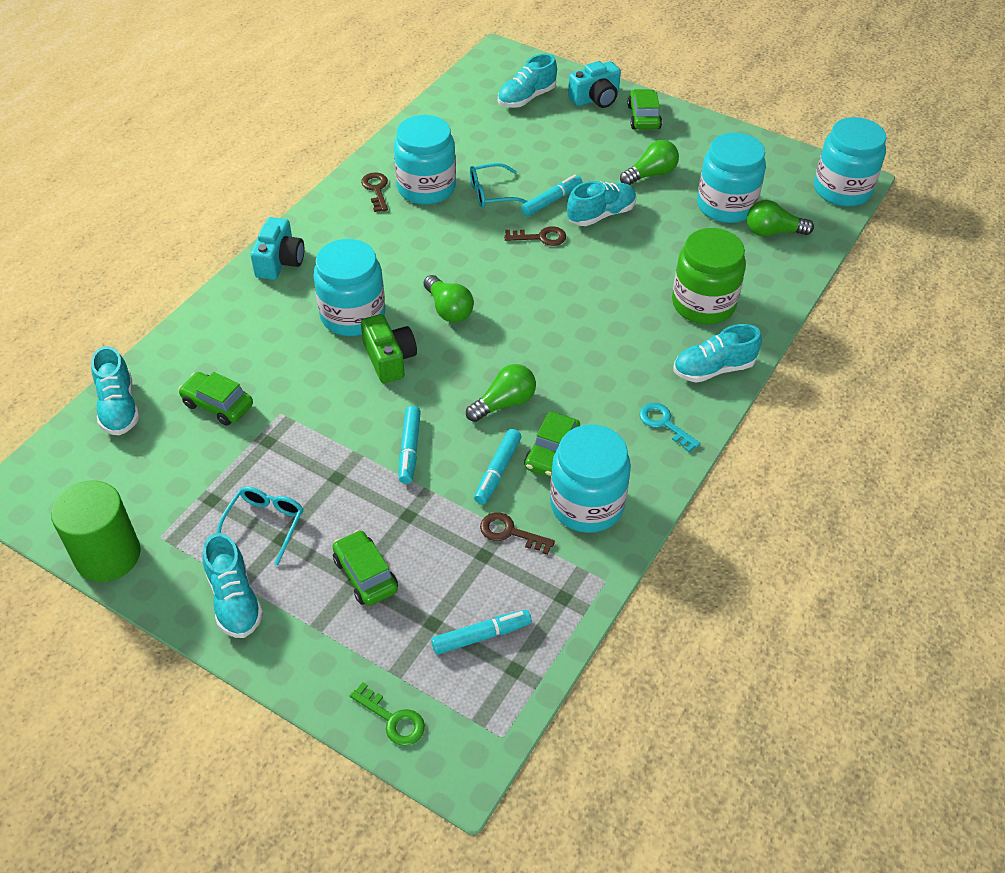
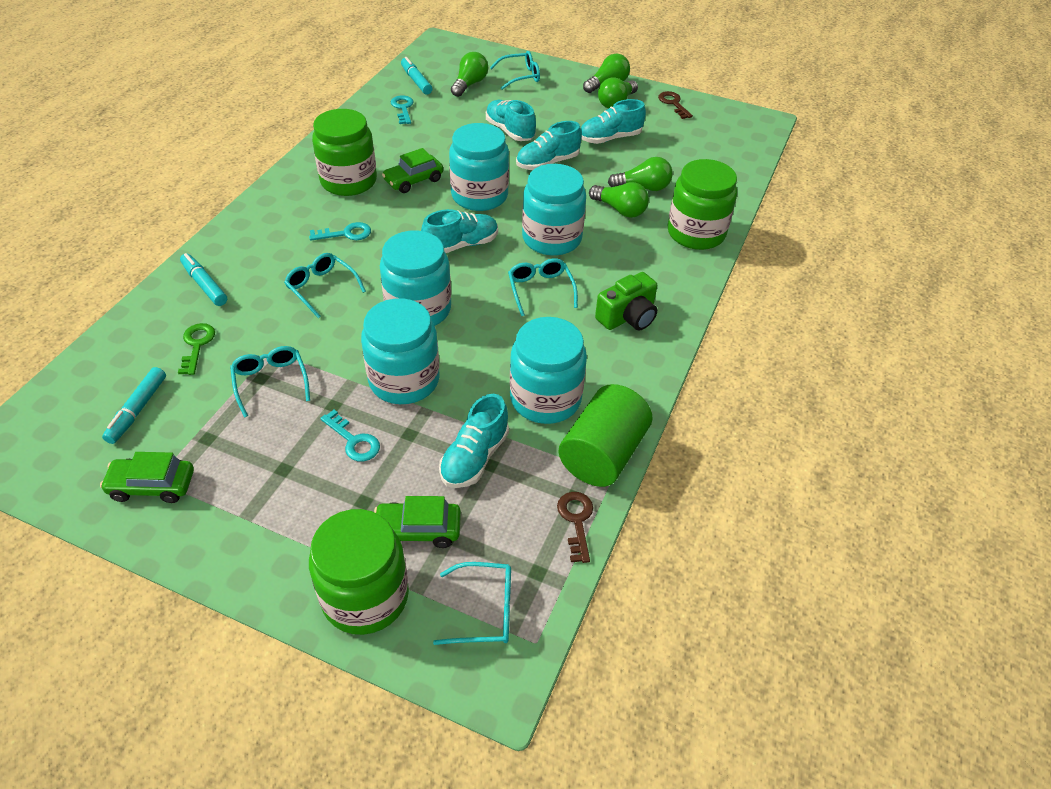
brown key: [361,172,388,212] [480,512,555,555] [504,226,566,246] = 3 -> [557,492,593,563] [658,91,693,119] = 2
green car: [178,372,253,426] [332,530,398,606] [524,411,580,478] [627,89,662,129] = 4 -> [100,452,194,503] [374,496,461,548] [382,148,443,193] = 3
green jar: [672,228,746,324] = 1 -> [309,509,409,635] [312,109,377,196] [668,159,737,250] = 3
green light bulb: [424,275,474,323] [466,364,536,422] [620,140,679,185] [747,200,814,237] = 4 -> [451,52,488,97] [583,54,630,93] [589,182,649,218] [598,77,638,108] [608,157,673,191] = 5
turquoise camera: [250,217,304,280] [568,61,621,108] = 2 -> none = 0
turquoise glasses: [217,487,303,566] [470,163,528,208] = 2 -> [230,346,310,417] [284,253,366,318] [433,562,511,645] [490,51,540,90] [508,258,578,316] = 5
turquoise key: [639,403,700,452] = 1 -> [309,222,371,241] [320,410,380,462] [391,95,414,124] = 3
turquoise marker: [399,406,421,484] [431,610,532,655] [474,429,522,504] [521,175,582,216] = 4 -> [102,367,166,444] [180,253,227,306] [401,57,433,95] = 3

